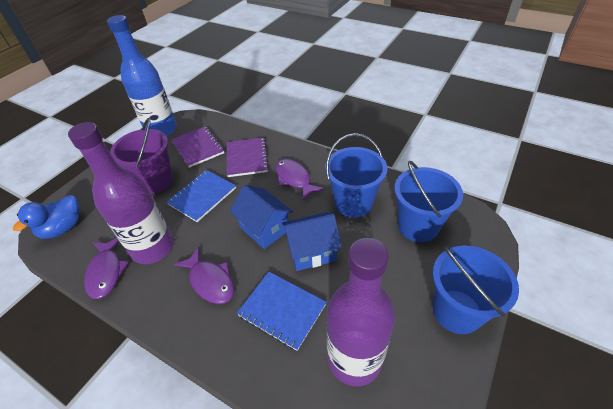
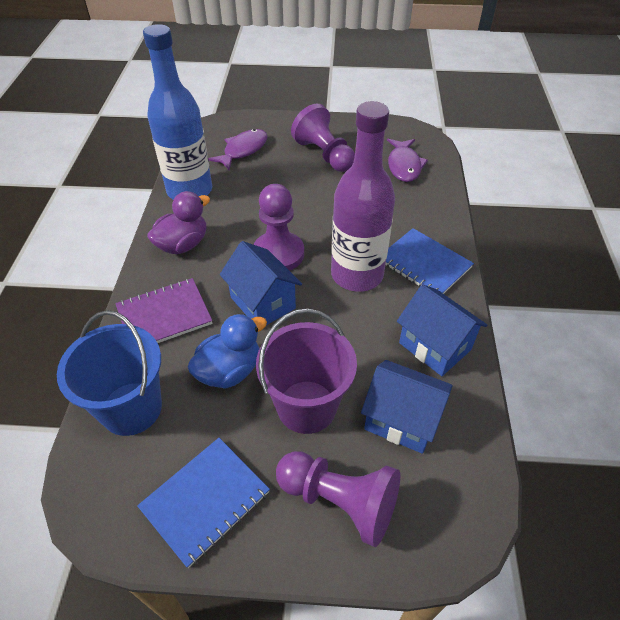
blue bucket: [325,133,388,218] [394,161,463,242] [432,245,519,334] = 3 -> [57,310,162,436] = 1
blue house: [230,185,293,249] [282,212,342,271] = 2 -> [220,241,302,325] [361,360,452,454] [397,284,487,376] = 3
purple bottle: [68,122,174,264] [326,238,395,386] = 2 -> [331,101,395,292] = 1
purple duck: none = 0 -> [147,191,210,254] = 1
purple fish: [84,238,129,299] [174,247,234,304] [275,158,324,200] = 3 -> [208,129,268,170] [387,139,428,182] = 2
purple notebook: [171,126,224,168] [227,137,269,177] = 2 -> [115,278,212,343] = 1
purple pawn: none = 0 -> [254,184,304,271] [276,451,400,547] [291,104,355,172] = 3

